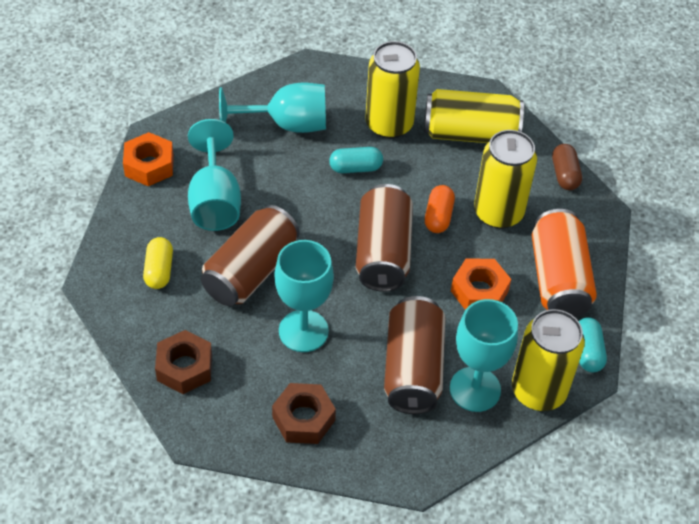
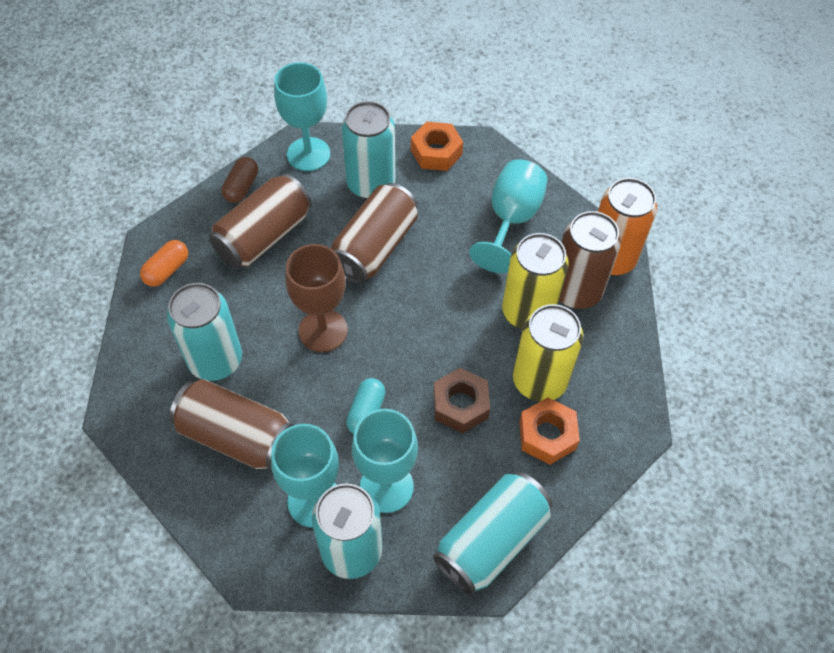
brown can: [201,205,300,306] [356,184,413,292] [384,296,445,414] = 3 -> [170,379,294,470] [209,174,312,268] [331,183,418,284] [559,211,621,309] = 4
brown goblet: none = 0 -> [285,244,348,352] = 1
brown nut: [155,330,212,394] [272,383,336,444] = 2 -> [434,368,490,433] = 1
turquoise can: none = 0 -> [167,283,242,381] [312,484,383,579] [342,101,396,199] [433,472,552,595] = 4
turquoise capsule: [329,147,383,173] [579,317,607,372] = 2 -> [346,378,385,434] = 1
yellow can: [365,41,420,139] [424,89,524,143] [474,130,537,229] [512,309,585,411] = 4 -> [502,233,569,329] [513,304,583,402] = 2
yellow capsule: [143,237,173,289] = 1 -> none = 0

